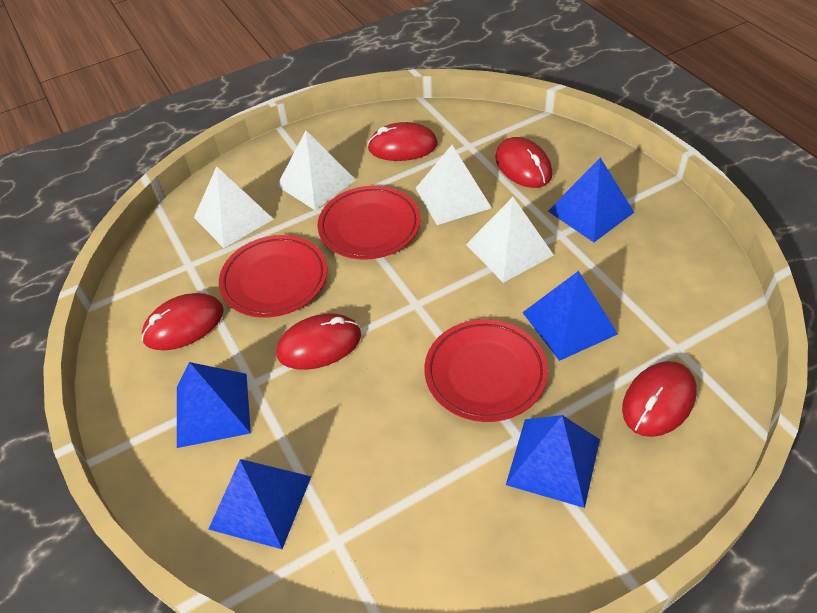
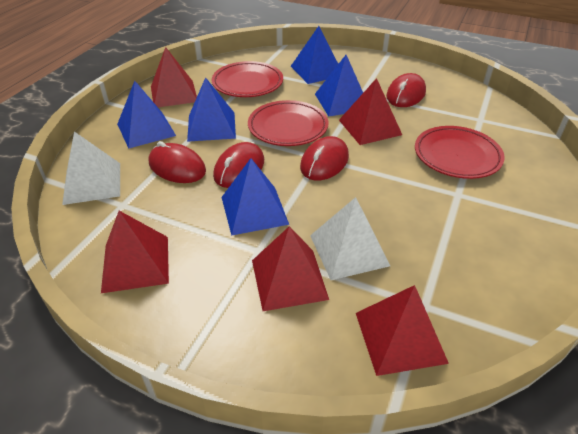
red mouse: [142,293,224,350] [276,313,361,370] [367,122,438,161] [495,137,552,188] [622,361,697,437] = 5 -> [149,141,206,183] [213,142,264,188] [300,136,349,181] [386,73,426,107] = 4
red pyramid: none = 0 -> [101,211,169,293] [151,47,197,107] [252,226,329,311] [339,78,402,145] [356,285,449,376] = 5
white pyramid: [194,166,274,248] [277,131,356,210] [416,145,492,225] [466,197,554,283] = 4 -> [62,131,120,205] [310,197,390,280] = 2

